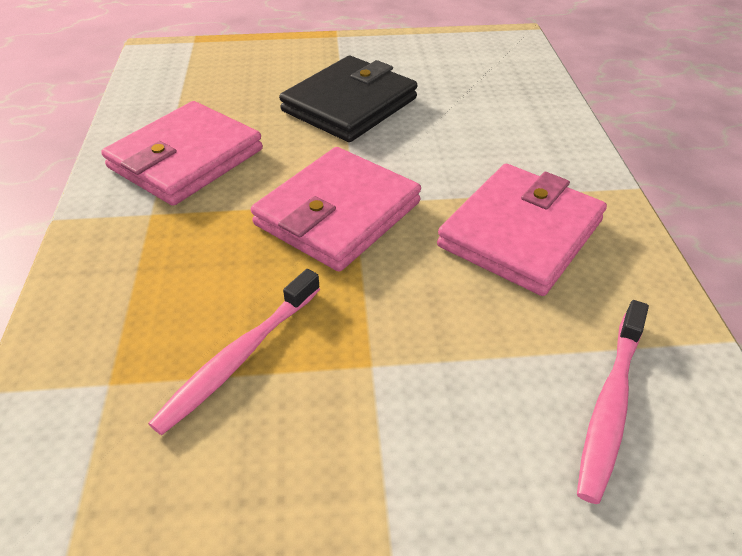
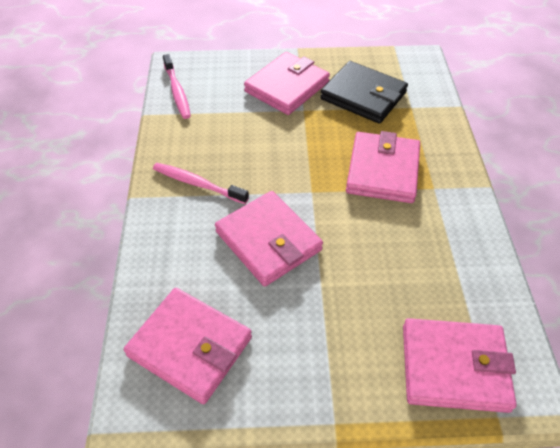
pink wallet: [101,101,263,206] [251,147,421,272] [437,164,607,296] = 3 -> [124,288,252,404] [215,191,323,287] [244,52,330,115] [346,131,420,203] [403,318,516,413] = 5

